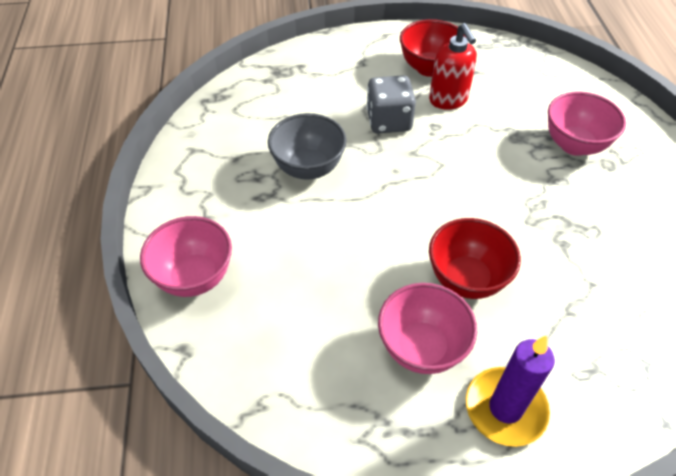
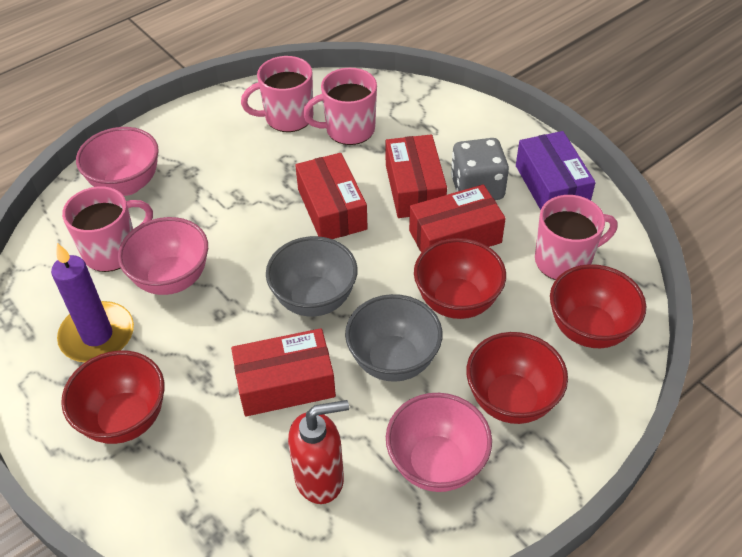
grey bowl: [268,113,346,180] = 1 -> [266,236,358,316] [345,294,443,382] = 2
pink mug: none = 0 -> [62,186,153,272] [241,56,313,132] [303,68,377,145] [535,195,617,280] = 4
purple box: none = 0 -> [516,131,596,210] = 1
red bowl: [400,19,466,77] [429,218,521,299] = 2 -> [61,350,165,444] [414,238,506,319] [466,332,568,424] [550,264,646,348] = 4
red box: none = 0 -> [231,328,336,417] [295,153,368,239] [386,134,447,218] [409,184,506,253] = 4

